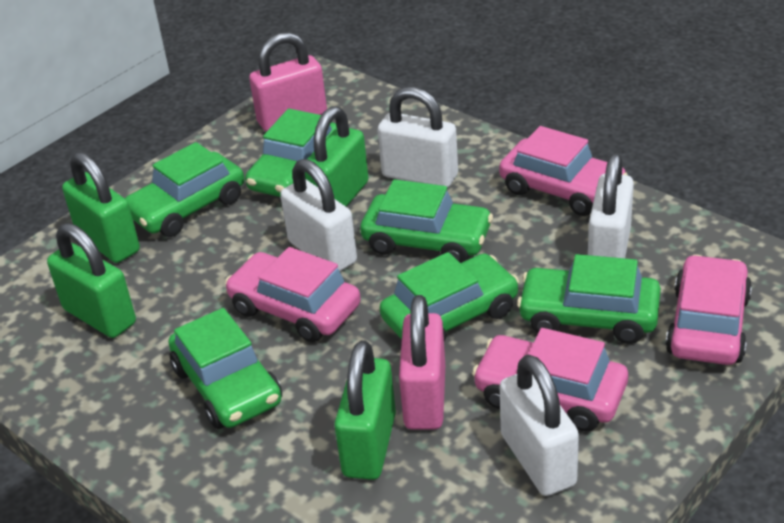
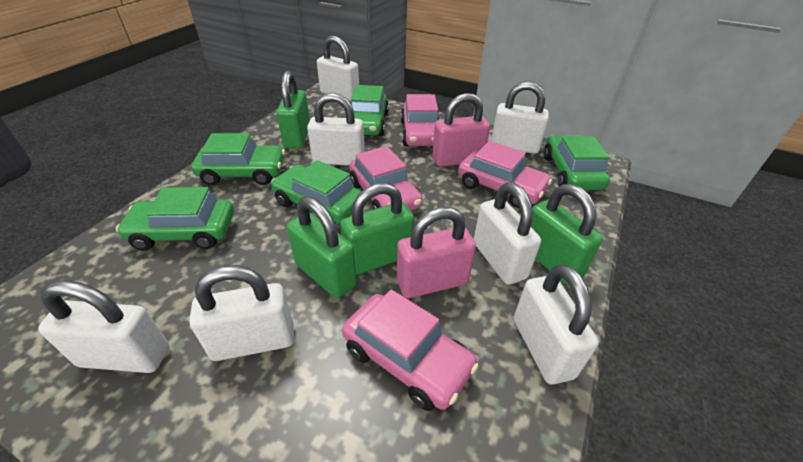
green car: [125,142,244,237] [168,308,282,429] [245,109,337,197] [360,179,493,263] [380,252,519,342] [517,254,661,344] = 6 -> [116,187,234,251] [191,133,285,185] [271,160,362,224] [351,85,389,136] [544,135,610,190] = 5
white padlock: [280,159,357,272] [377,87,458,188] [500,354,579,496] [588,153,634,258] = 4 -> [38,280,169,373] [189,265,294,361] [307,93,365,166] [317,36,359,101] [474,182,541,285] [491,82,549,154] [514,264,599,385] = 7

